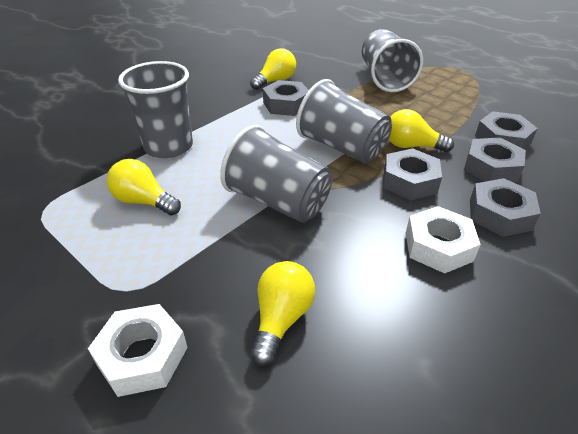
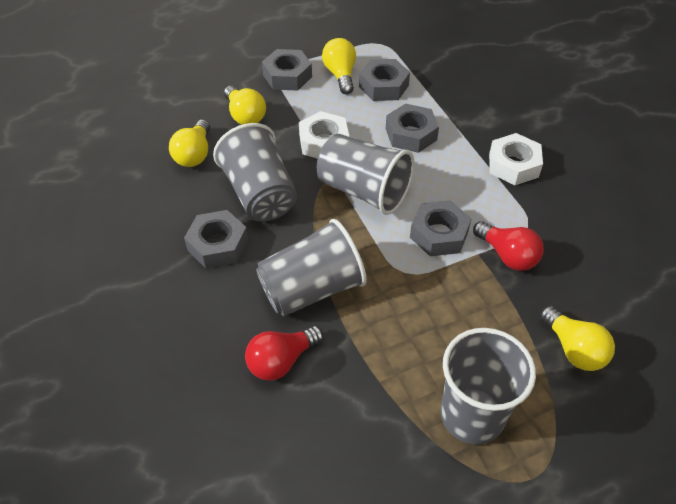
red light bulb: none = 0 -> [245,325,323,381] [473,221,544,271] = 2

